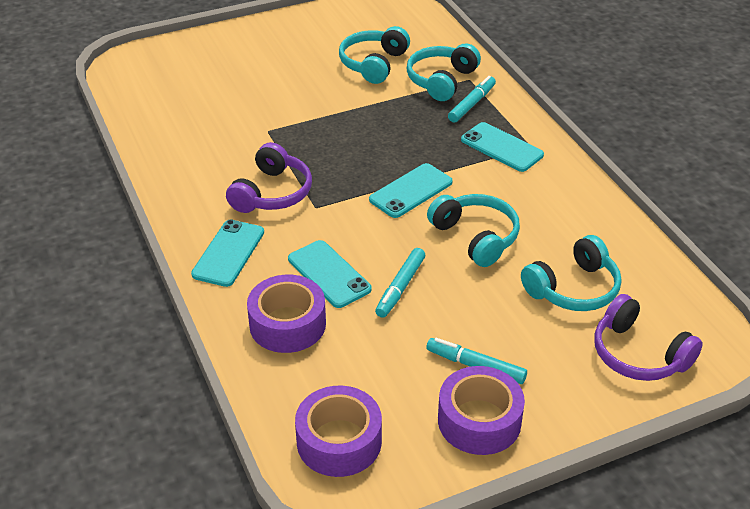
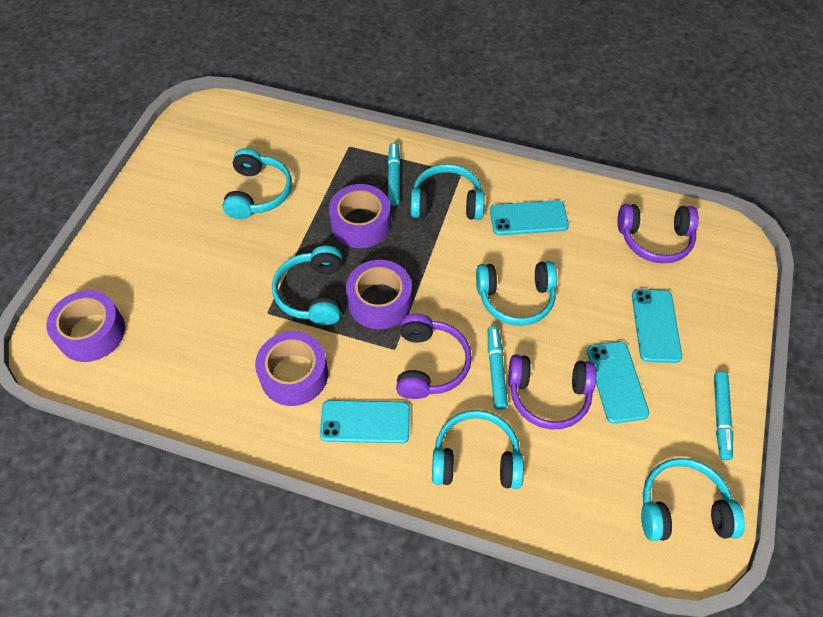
purple headphones: [226,142,312,213] [594,294,703,381] = 2 -> [396,314,472,399] [508,354,596,429] [617,204,699,263] = 3
purple tape: [247,275,326,353] [295,385,382,477] [438,366,525,455] = 3 -> [46,290,125,362] [255,331,328,406] [329,184,391,248] [346,260,412,329] = 4
turquoise headphones: [339,26,410,84] [406,43,481,101] [427,194,520,267] [521,235,621,311] = 4 -> [222,148,292,219] [272,246,342,325] [411,164,485,220] [432,410,524,489] [476,261,557,326] [641,458,745,541] = 6

